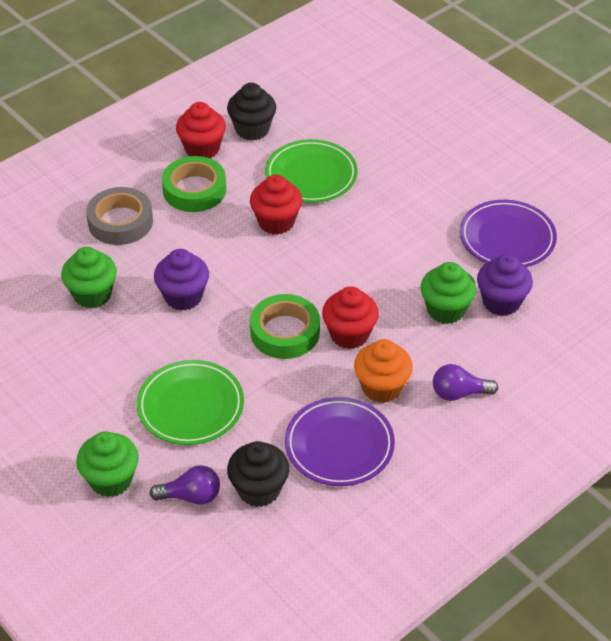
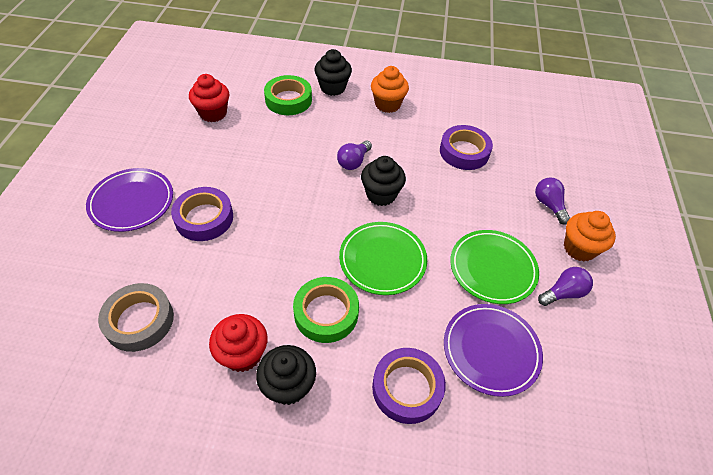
black cupcake: [227,83,276,140] [227,441,289,507] = 2 -> [256,345,316,405] [314,49,352,96] [361,156,406,206] = 3
green cupcake: [61,247,117,308] [76,432,139,497] [421,262,476,324] = 3 -> none = 0
orange cupcake: [354,339,413,403] = 1 -> [371,66,409,113] [564,211,616,262] = 2
purple cupcake: [154,249,209,311] [477,254,533,316] = 2 -> none = 0
purple light bulb: [150,465,220,505] [433,364,498,401] = 2 -> [337,141,372,170] [535,177,570,225] [538,267,593,306] = 3
purple tape: none = 0 -> [171,187,233,241] [372,348,446,424] [440,125,493,170] = 3
red cupcake: [176,102,226,158] [250,175,302,235] [322,286,379,349] = 3 -> [189,74,229,122] [209,314,268,372] = 2

